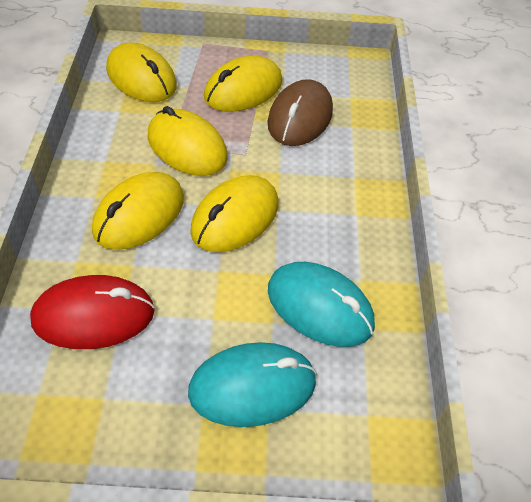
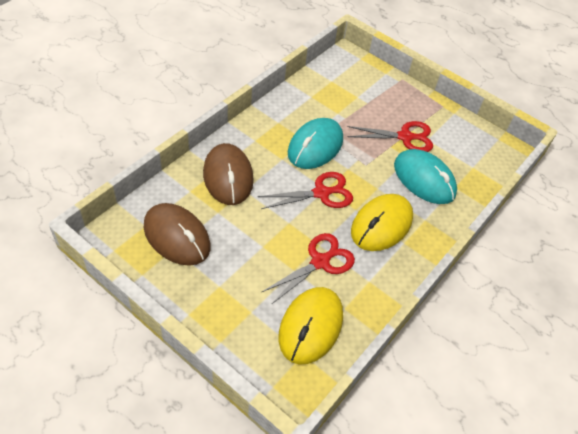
brown mouse: [267,79,333,146] = 1 -> [144,203,211,266] [203,143,254,205] = 2
red mouse: [30,275,155,349] = 1 -> none = 0
red scissors: none = 0 -> [258,172,353,209] [262,233,355,305] [347,121,433,152] = 3
yellow mouse: [92,172,184,250] [106,42,177,102] [148,106,228,176] [190,175,278,252] [204,56,282,112] = 5 -> [279,287,343,365] [351,194,413,251] = 2

